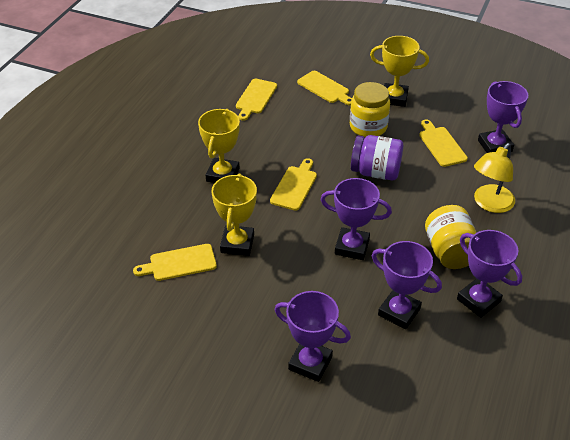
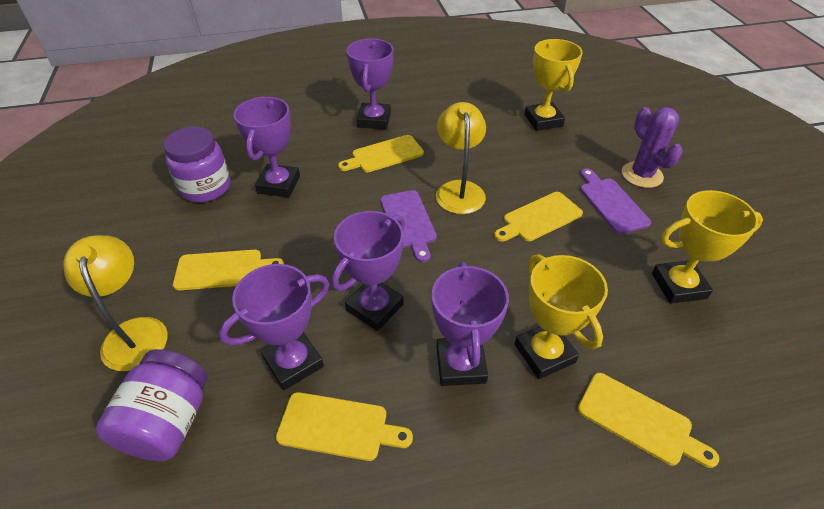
purple cactus: none = 0 -> [622,107,683,188] = 1
purple cutting board: none = 0 -> [380,190,437,262] [580,169,651,234] = 2
purple jar: [351,135,403,180] = 1 -> [96,349,208,461] [163,127,231,203] = 2
yellow jar: [350,82,390,137] [425,205,476,269] = 2 -> none = 0
yellow lamp: [474,143,515,213] = 1 -> [63,235,168,371] [436,102,486,214] = 2

